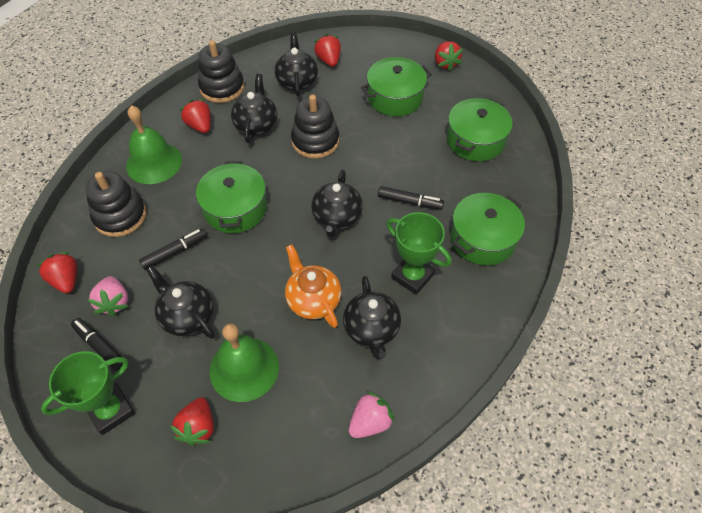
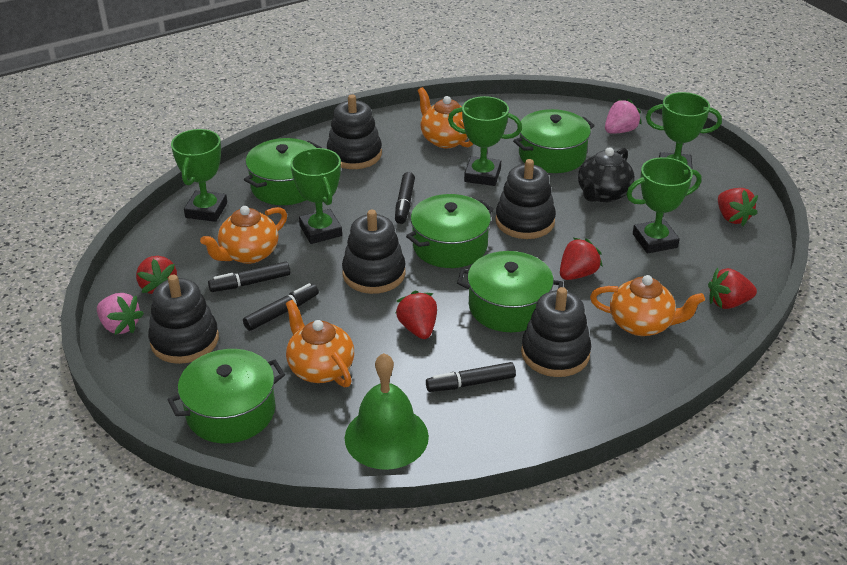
black marker: [71,318,123,372] [139,228,207,270] [378,186,444,210] = 3 -> [208,262,290,292] [243,283,319,331] [395,172,415,224] [426,362,516,392] = 4
black stacking toy: [85,171,147,237] [198,40,244,103] [291,95,339,159] = 3 -> [148,275,219,364] [327,94,382,169] [342,210,406,294] [495,159,556,239] [521,287,591,377] = 5
black teapot: [146,266,215,339] [231,74,277,143] [274,32,318,96] [311,170,363,238] [343,276,401,360] = 5 -> [578,147,635,202] = 1
green bell: [126,105,182,184] [210,323,279,402] = 2 -> [345,353,429,470] = 1
green pot: [196,161,267,233] [361,57,432,116] [447,98,512,162] [451,193,525,266] = 4 -> [168,349,285,443] [244,138,322,205] [406,194,494,268] [457,251,563,332] [513,109,595,173] = 5
green trophy: [41,351,135,435] [387,212,451,295] = 2 -> [171,129,227,222] [291,148,342,244] [448,96,522,186] [626,157,701,254] [646,92,722,169] = 5
orange teapot: [285,244,341,328] = 1 -> [200,206,287,264] [286,300,354,387] [418,87,473,148] [590,275,705,336] = 4

